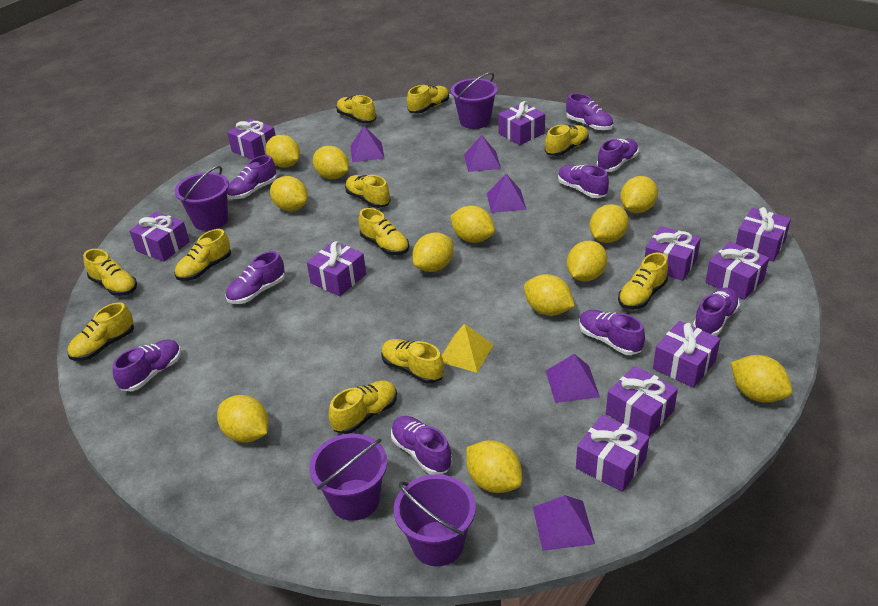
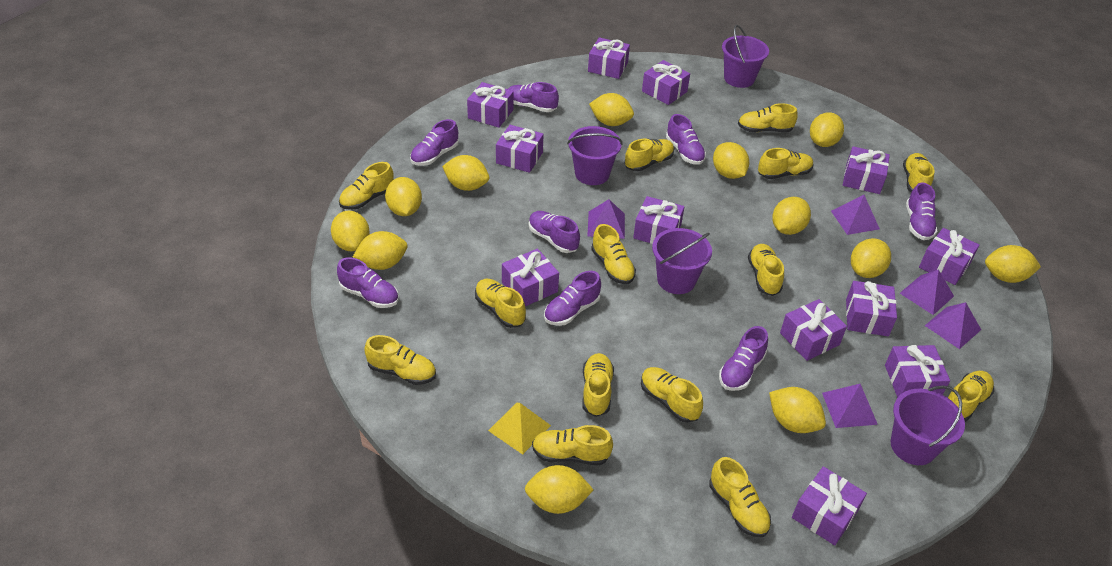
purple gift: [129,212,190,262] [227,119,276,159] [307,241,366,296] [498,101,545,145] [576,415,649,492] [606,366,678,437] [645,226,701,281] [653,321,720,388] [705,242,769,300] [736,207,791,262] = 10 -> [467,82,514,128] [496,125,544,173] [502,248,559,306] [588,37,630,79] [633,196,685,244] [642,60,690,105] [780,299,847,361] [792,466,867,545] [843,146,890,194] [846,281,897,336] [885,345,950,398] [919,228,980,285] = 12
purple shoe: [113,339,181,391] [225,251,285,304] [227,155,277,199] [391,416,452,474] [558,165,609,198] [566,93,613,131] [579,310,645,355] [597,139,639,172] [693,288,740,336] = 9 -> [337,257,399,308] [410,119,459,166] [508,82,559,112] [529,211,580,253] [544,271,601,326] [666,114,706,165] [719,326,768,391] [906,182,938,240] = 8
yellow shoe: [68,302,134,361] [83,249,137,296] [174,229,231,281] [329,380,397,434] [336,95,376,124] [345,175,391,208] [359,208,409,255] [381,339,444,384] [407,85,449,114] [545,125,589,156] [618,252,668,309] = 11 -> [339,162,394,210] [364,335,436,385] [475,279,526,328] [532,425,613,465] [582,353,614,417] [591,224,636,284] [625,139,674,171] [641,367,703,423] [709,457,771,538] [738,103,798,132] [748,244,784,296] [758,148,813,179] [903,153,934,192] [948,371,994,422] = 14

